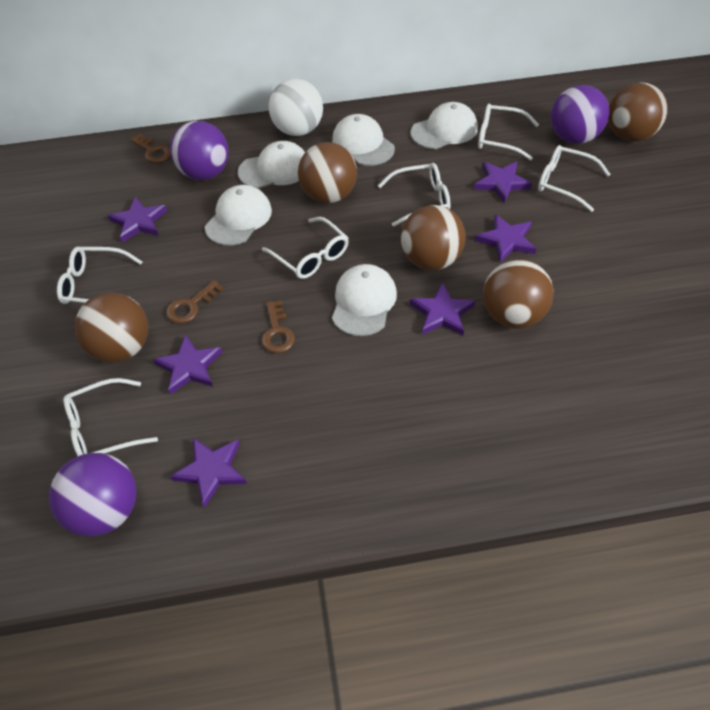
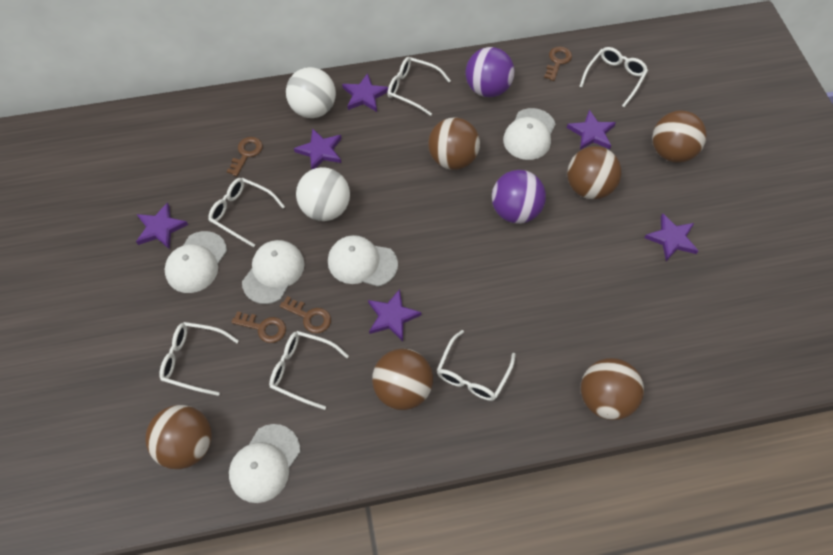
brown ball: [75,293,149,363] [298,142,357,203] [401,205,465,270] [483,259,554,329] [608,82,668,142] = 5 -> [146,405,212,469] [372,349,433,410] [428,117,480,170] [567,146,622,199] [581,358,644,420] [652,111,707,163] = 6
brown key: [130,134,171,163] [166,280,224,324] [261,300,295,353] = 3 -> [227,137,263,177] [231,311,286,343] [280,296,331,333] [544,46,572,81] = 4
purple ball: [49,453,137,536] [170,121,229,180] [551,85,609,144] = 3 -> [465,47,514,97] [492,170,546,224] = 2
white ball: [269,79,323,136] = 1 -> [286,67,336,118] [296,167,350,221] = 2

